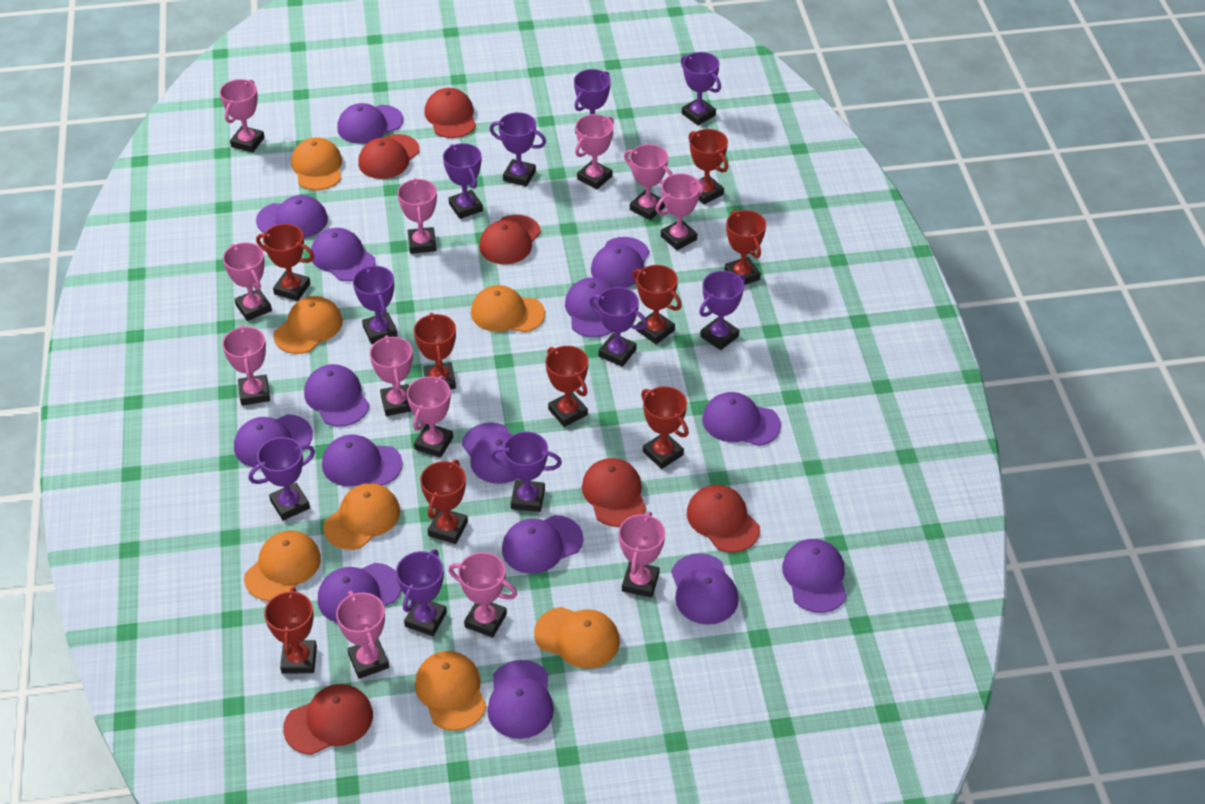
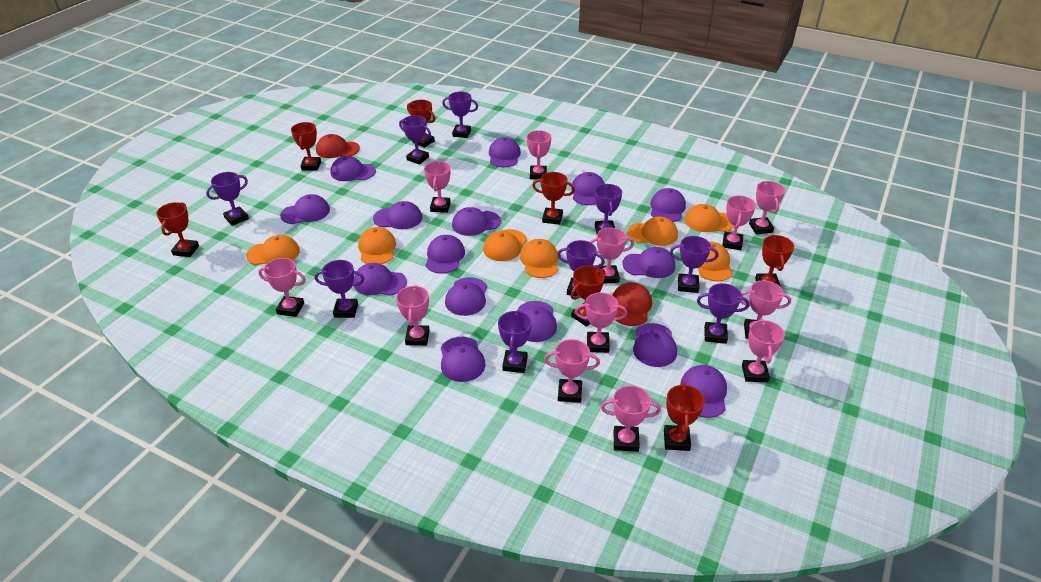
purple trophy: [249,437,315,520] [353,266,397,344] [396,549,447,636] [443,143,483,219] [490,112,546,187] [491,432,562,512] [574,69,611,134] [589,287,647,367] [681,52,721,125] [699,271,745,350] = 10 -> [206,172,249,226] [315,260,364,318] [399,115,431,165] [442,92,478,138] [498,310,532,373] [557,240,605,296] [595,184,622,234] [670,236,719,293] [697,283,750,344] = 9
red cap: [283,684,373,755] [358,134,420,179] [424,88,476,138] [479,215,541,264] [582,458,646,527] [687,485,760,553] = 6 -> [316,134,360,158] [612,282,652,326] = 2
red trophy: [256,224,314,301] [264,587,317,674] [414,313,456,389] [420,460,468,544] [546,346,588,427] [633,265,682,344] [641,386,689,469] [688,129,728,204] [724,210,766,285] = 9 -> [156,202,199,257] [291,122,321,171] [407,100,435,148] [532,172,575,225] [570,265,605,327] [664,383,705,451] [755,235,794,287] = 7

